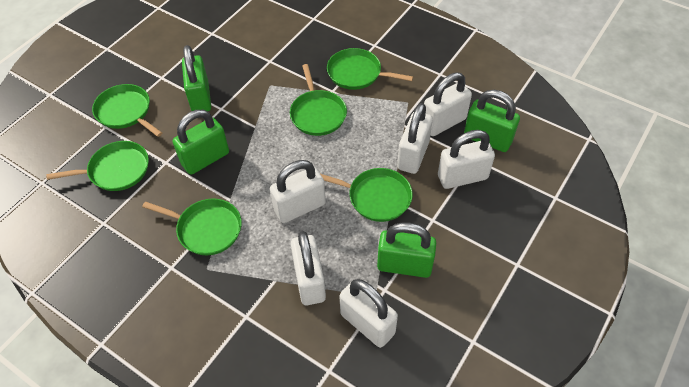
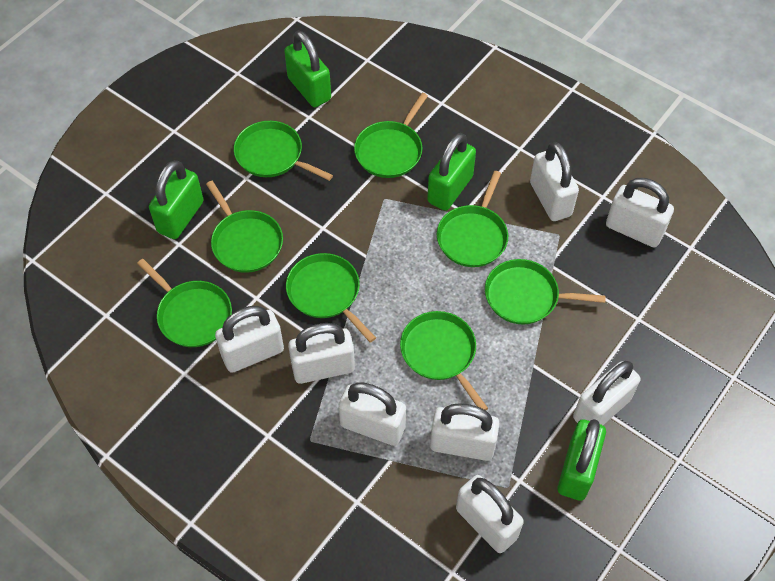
green pan: [46,141,149,191] [92,84,162,137] [142,198,242,255] [290,64,347,136] [320,168,413,222] [327,48,413,90] = 6 -> [137,259,232,347] [206,181,283,273] [234,121,333,181] [286,253,376,343] [354,93,428,178] [400,311,488,410] [437,171,508,267] [485,259,606,324] = 8
white padlock: [270,160,326,223] [291,231,326,305] [339,279,398,348] [397,103,433,174] [424,72,472,136] [438,130,495,189] = 6 -> [215,306,284,373] [288,323,355,384] [338,382,406,446] [430,403,500,461] [456,475,524,553] [530,142,579,221] [573,361,641,425] [606,178,674,247] = 8

